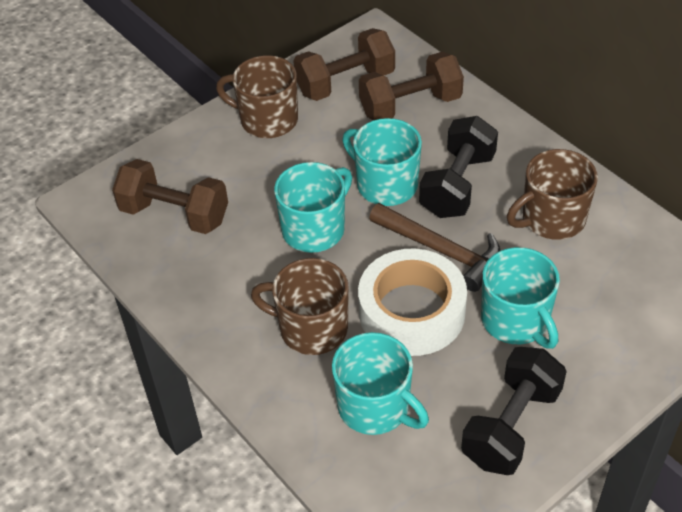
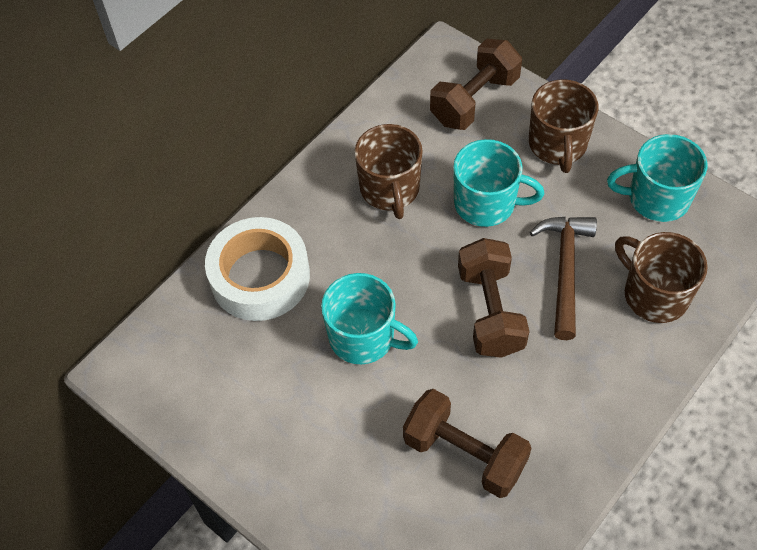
black dumbbell: [419,116,498,218] [461,347,567,475] = 2 -> none = 0
turquoise mug: [274,162,352,253] [332,332,429,435] [342,118,422,206] [481,247,560,349] = 4 -> [321,273,418,364] [453,139,544,227] [607,134,708,222] = 3

